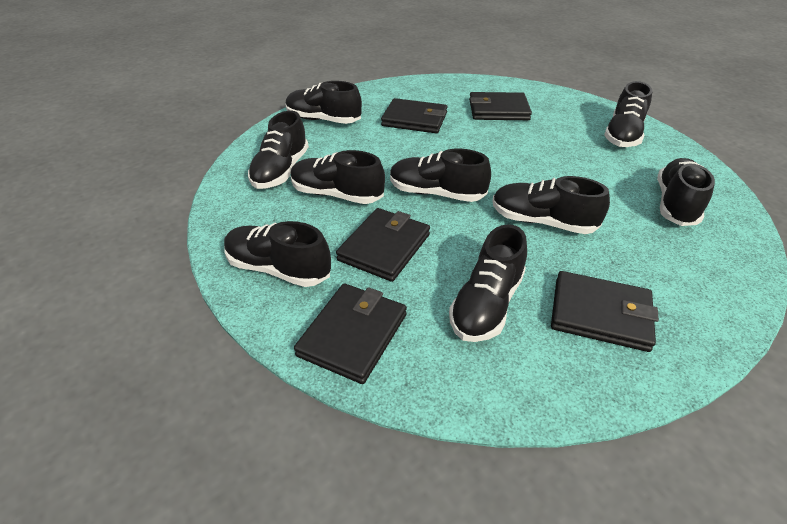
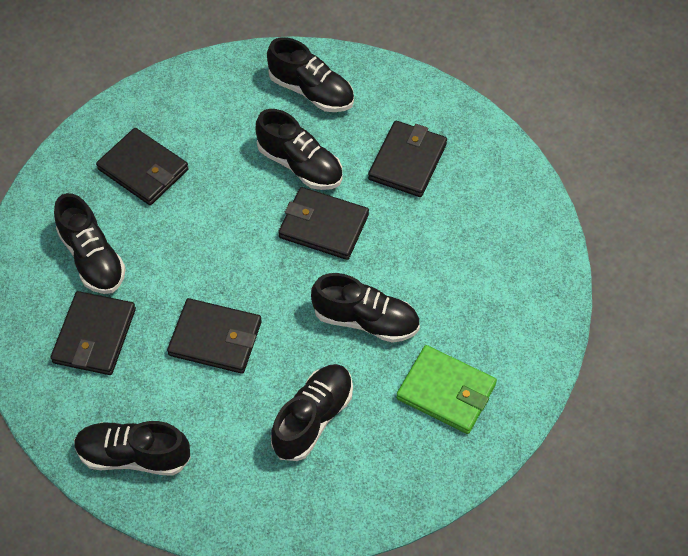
black shoe: [224,221,331,287] [248,111,309,189] [285,81,362,124] [290,150,385,204] [390,149,491,202] [449,224,527,342] [492,176,610,234] [604,81,652,147] [657,158,715,226] = 9 -> [54,193,126,294] [74,421,191,476] [256,109,342,190] [267,37,354,112] [271,364,353,461] [311,273,420,343] = 6
green wallet: none = 0 -> [396,345,497,434] = 1

